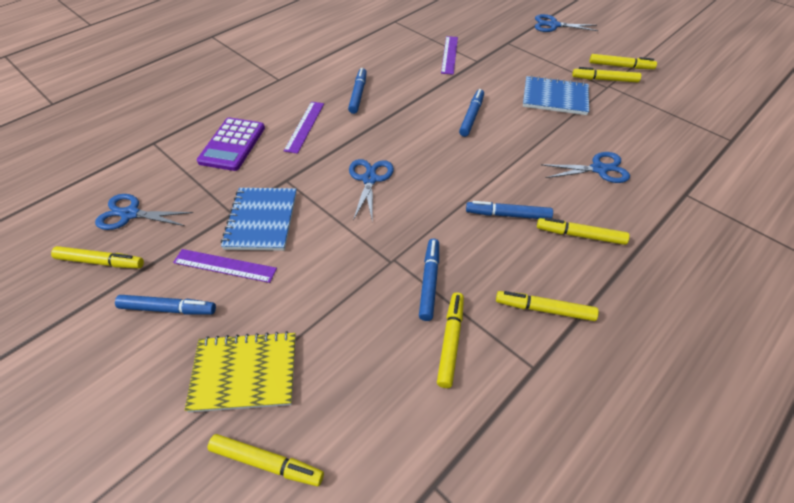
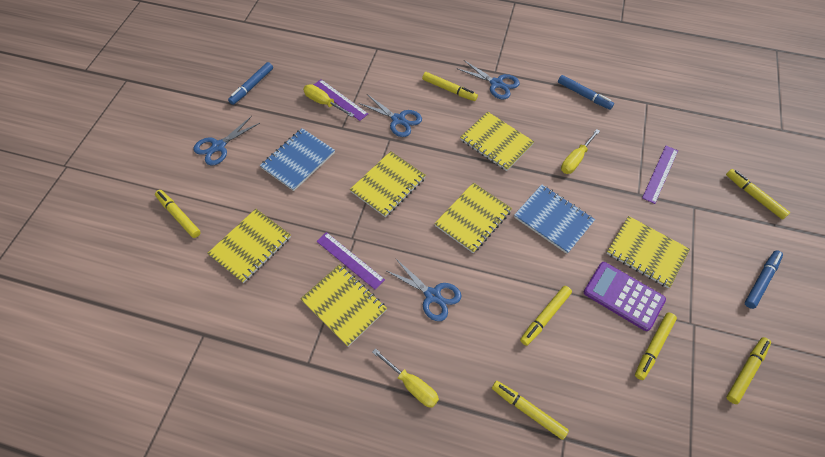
blue marker: [115,295,216,315] [348,68,367,114] [419,239,439,321] [459,89,484,137] [466,201,553,219] = 5 -> [228,62,273,105] [558,75,614,110] [745,250,783,309] = 3
yellow notebook: [185,331,296,412] = 1 -> [207,209,291,283] [300,264,387,347] [350,151,426,217] [434,183,512,253] [460,112,534,171] [606,216,690,288] = 6
yellow screwdriver: none = 0 -> [303,84,354,117] [372,348,439,408] [561,129,600,174] = 3

